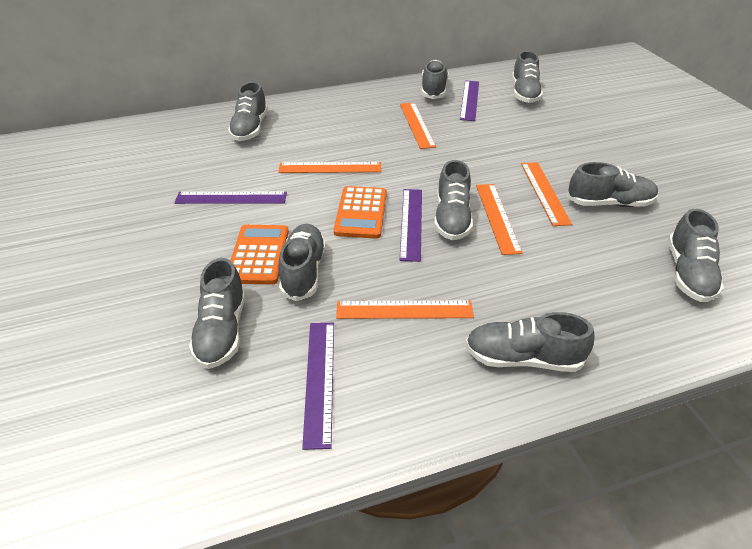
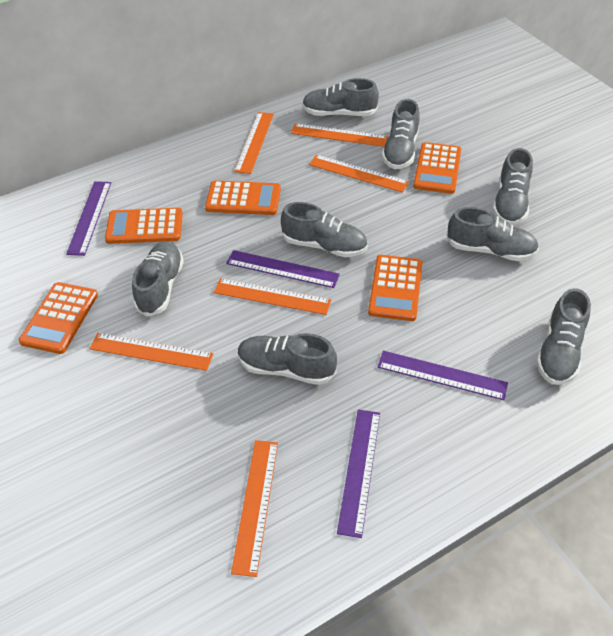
grey shoe: [189,258,246,369] [228,82,268,141] [278,224,326,301] [422,60,449,99] [434,160,473,240] [465,312,595,372] [512,51,543,103] [567,162,658,207] [668,209,724,302] = 9 -> [132,241,184,317] [238,333,337,385] [281,202,368,257] [302,78,379,116] [382,99,420,169] [446,207,539,261] [493,148,533,225] [536,288,591,385] = 8
orange calculator: [230,225,289,284] [334,186,387,239] = 2 -> [19,282,98,354] [105,208,183,244] [205,181,281,215] [368,255,423,321] [413,142,461,194] = 5
orange ruler: [278,162,381,173] [336,301,474,319] [400,103,436,149] [476,184,522,255] [521,162,572,226] = 5 -> [89,333,213,371] [214,278,331,315] [231,440,278,577] [234,112,274,174] [291,123,388,147] [309,155,409,193] = 6

